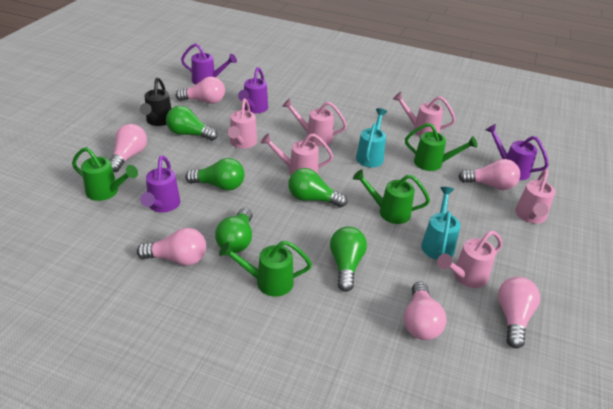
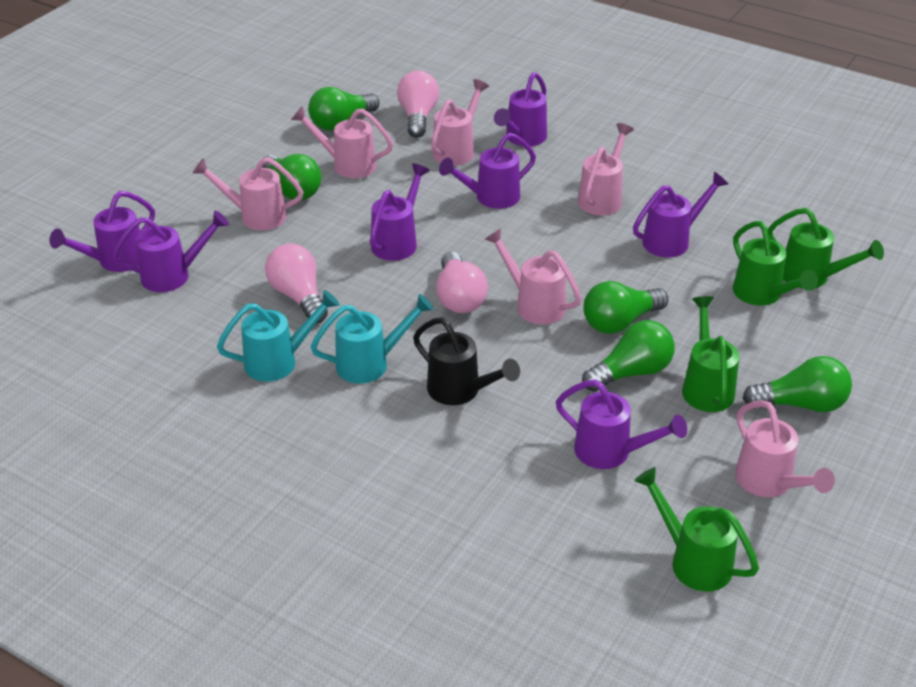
pink light bulb: [110,124,147,172] [137,228,206,266] [176,77,225,104] [404,282,446,340] [458,159,520,190] [498,277,540,348] = 6 -> [265,243,328,323] [397,71,439,138] [436,252,488,313] = 3
purple watering can: [140,156,180,212] [181,43,237,84] [238,67,268,113] [486,124,549,180] = 4 -> [49,191,155,272] [112,211,229,292] [370,164,430,261] [439,133,536,209] [494,72,547,146] [556,379,687,469] [633,172,728,257] = 7

